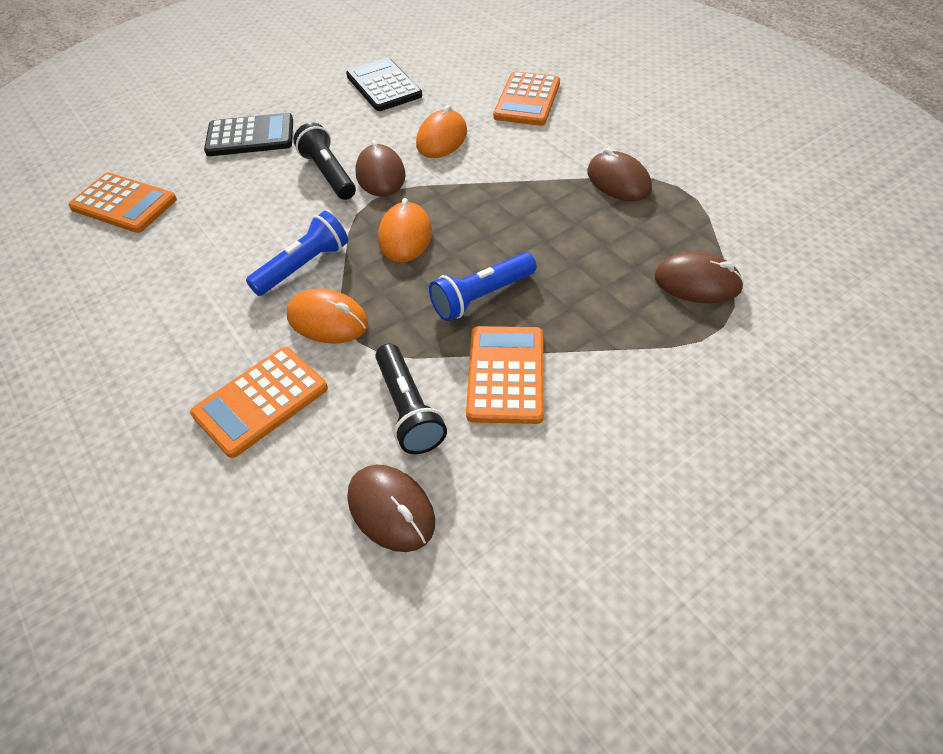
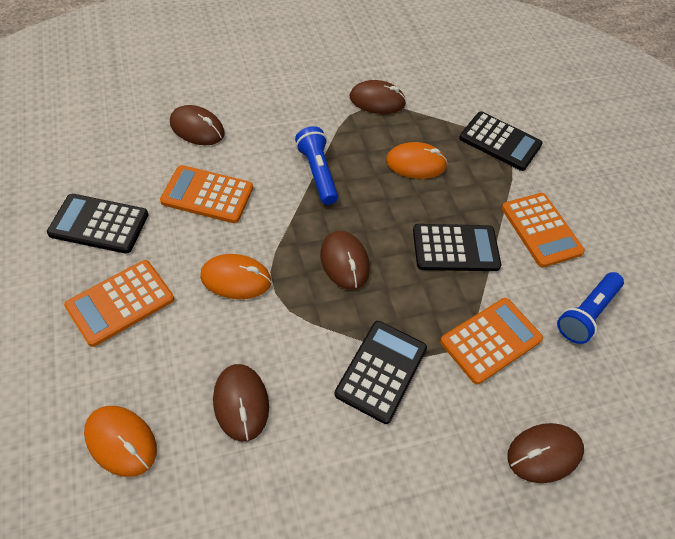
black calculator: [204,113,293,156] [346,58,422,111] = 2 -> [47,194,148,254] [334,321,427,424] [413,224,501,271] [459,112,543,171] = 4
black flashlight: [294,122,356,200] [375,344,447,454] = 2 -> none = 0
brown mouse: [347,465,435,552] [355,140,406,197] [587,148,652,202] [654,252,744,303] = 4 -> [170,105,225,145] [213,364,269,442] [320,231,370,290] [350,80,406,114] [507,423,584,483] = 5

